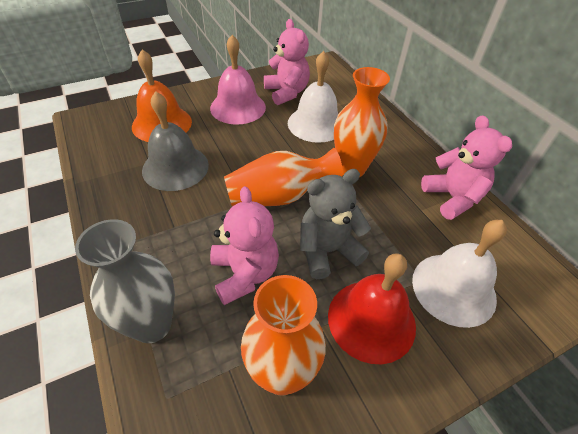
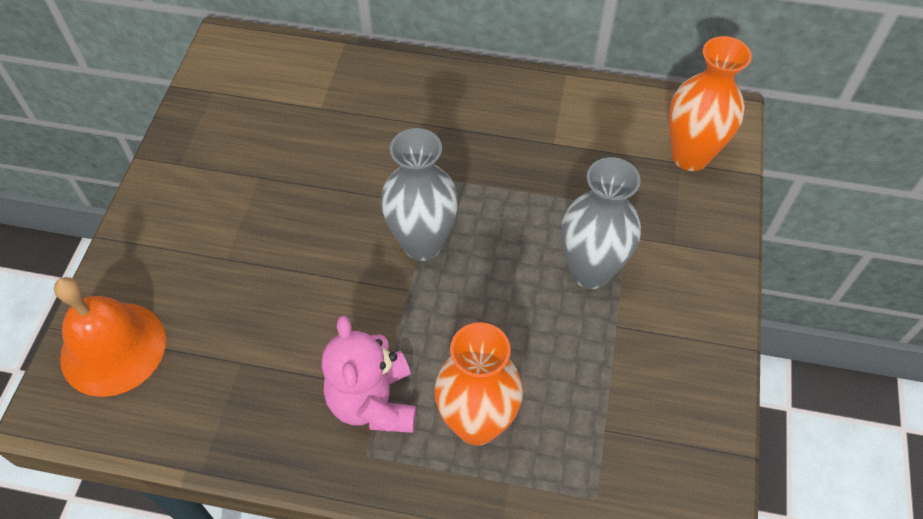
grey bell: [142,91,209,191] = 1 -> none = 0
grey teddy bear: [300,169,371,279] = 1 -> none = 0
grey vase: [75,219,175,343] = 1 -> [381,128,458,261] [561,157,641,289] = 2
orange vase: [224,148,343,206] [241,275,326,396] [334,67,390,177] = 3 -> [434,322,523,446] [669,36,752,171] = 2
pink bell: [210,35,266,125] = 1 -> none = 0
pink teddy bear: [210,186,279,305] [264,19,310,105] [421,115,512,220] = 3 -> [322,315,416,433] = 1
red bell: [328,253,416,364] = 1 -> none = 0
white bell: [288,51,338,143] [412,220,507,328] = 2 -> none = 0

